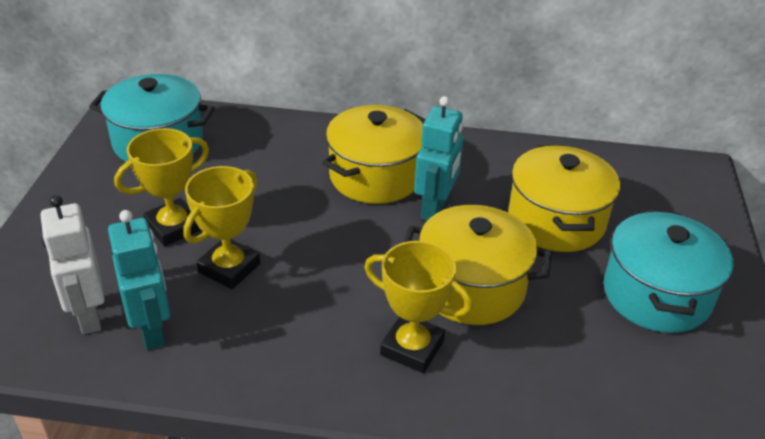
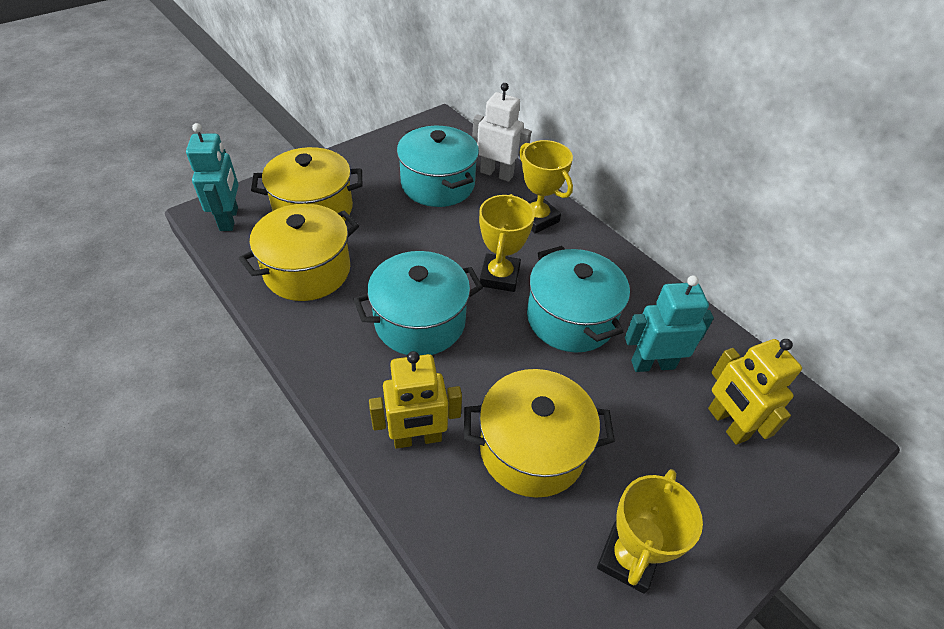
turquoise pot: [89,74,215,162] [604,209,733,333] = 2 -> [353,251,483,355] [397,126,479,207] [527,246,630,352] = 3
yellow robot: none = 0 -> [369,351,462,449] [708,339,802,445] = 2

